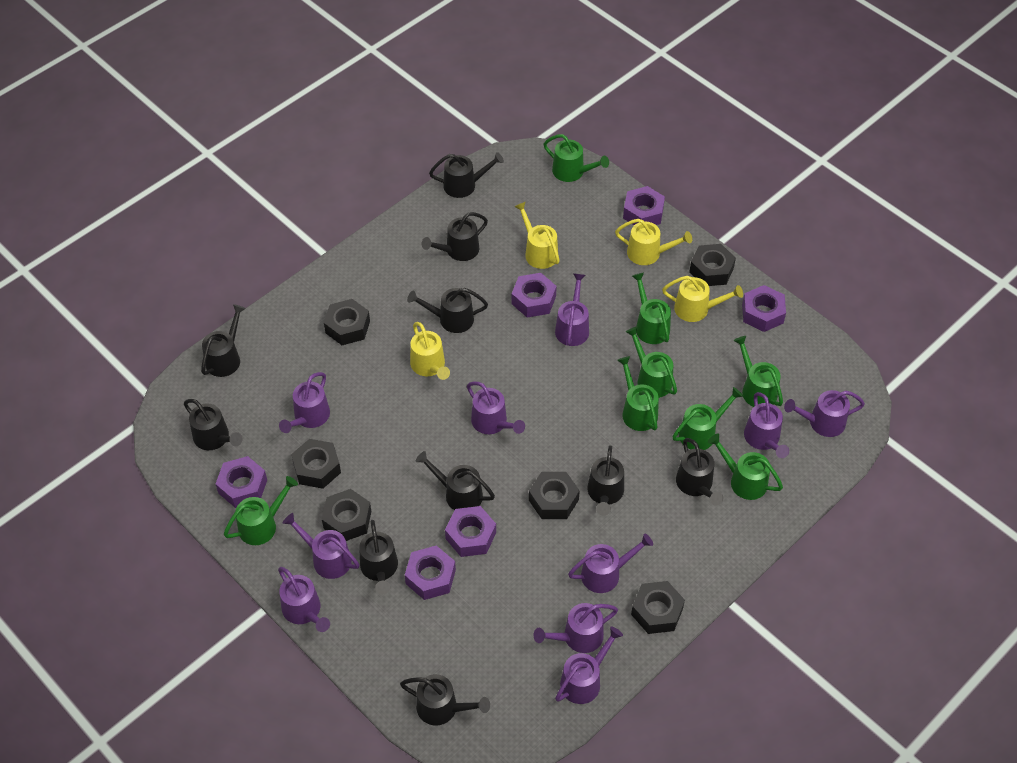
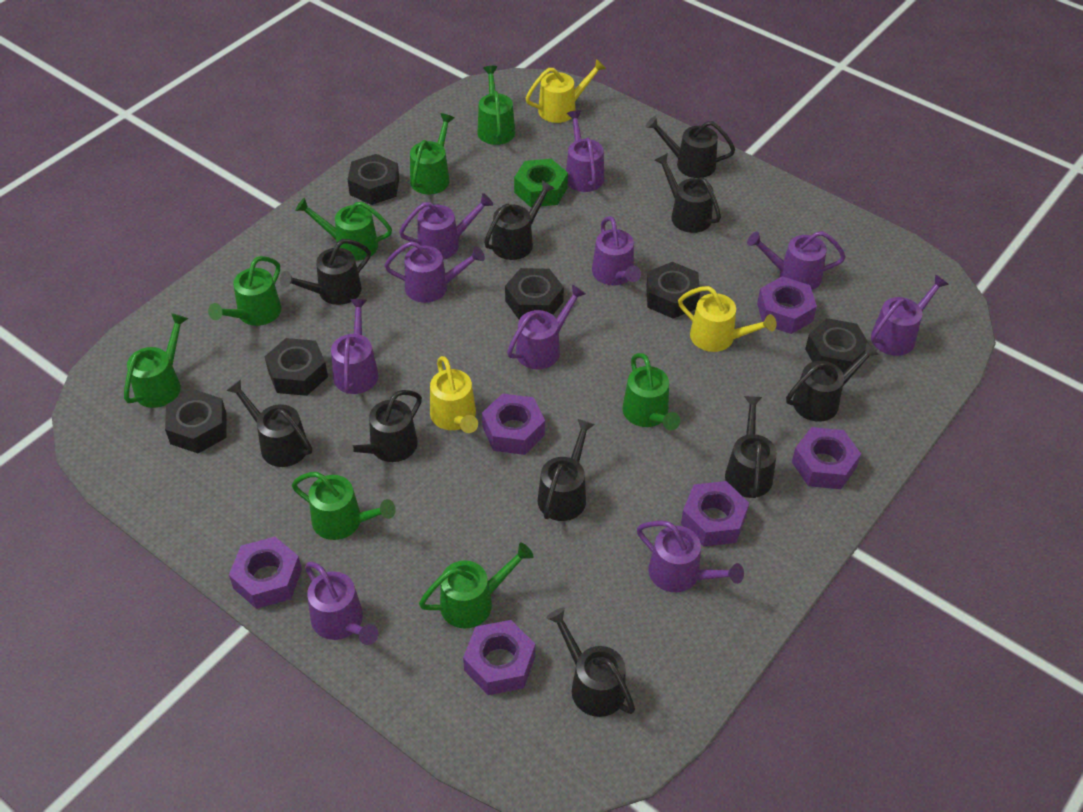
green nut: none = 0 -> [514,159,568,207] = 1
yellow watering can: [410,322,450,380] [514,201,560,269] [615,219,692,265] [662,276,743,322] = 4 -> [430,356,478,433] [526,58,606,123] [678,286,776,352] = 3

